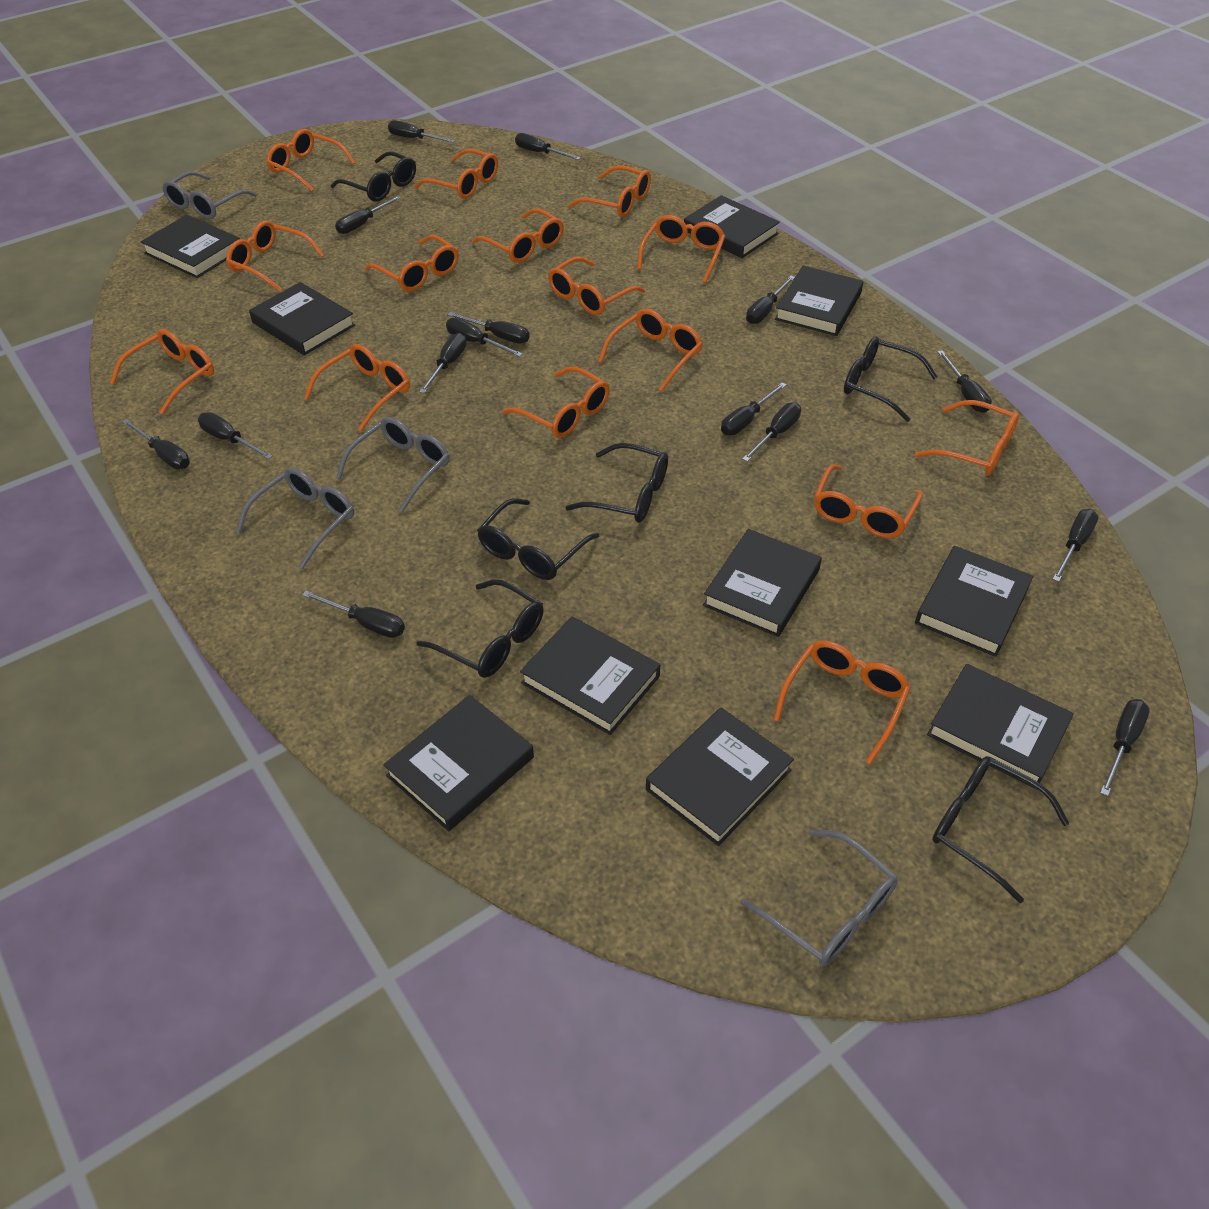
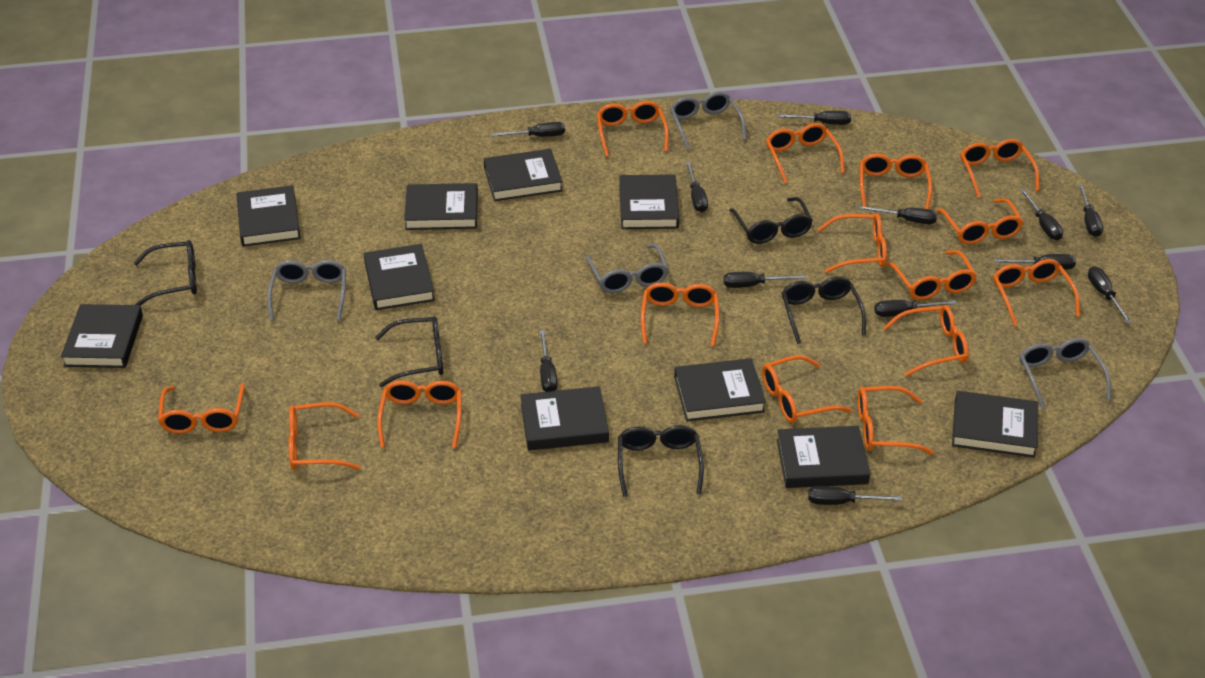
black glasses: [331,151,416,201] [416,579,544,678] [477,498,599,580] [565,443,668,523] [844,336,937,422] [932,756,1069,903] = 6 -> [134,240,197,305] [375,316,443,387] [618,425,704,497] [729,197,813,244] [781,277,866,344] = 5
black screwdriver: [122,419,190,469] [198,412,273,459] [302,591,405,638] [335,195,402,234] [388,120,455,143] [419,333,467,393] [446,318,523,357] [447,312,530,344] [515,133,581,160] [721,383,786,435] [743,402,801,462] [746,276,795,324] [937,350,992,413] [1053,509,1099,582] [1100,699,1150,796] = 15 -> [491,122,565,137] [540,330,558,392] [686,162,708,212] [723,272,805,288] [777,111,851,125] [808,486,902,505] [858,206,937,224] [874,300,957,317] [993,254,1076,270] [1020,189,1063,240] [1078,184,1103,237] [1088,266,1132,324] = 12

